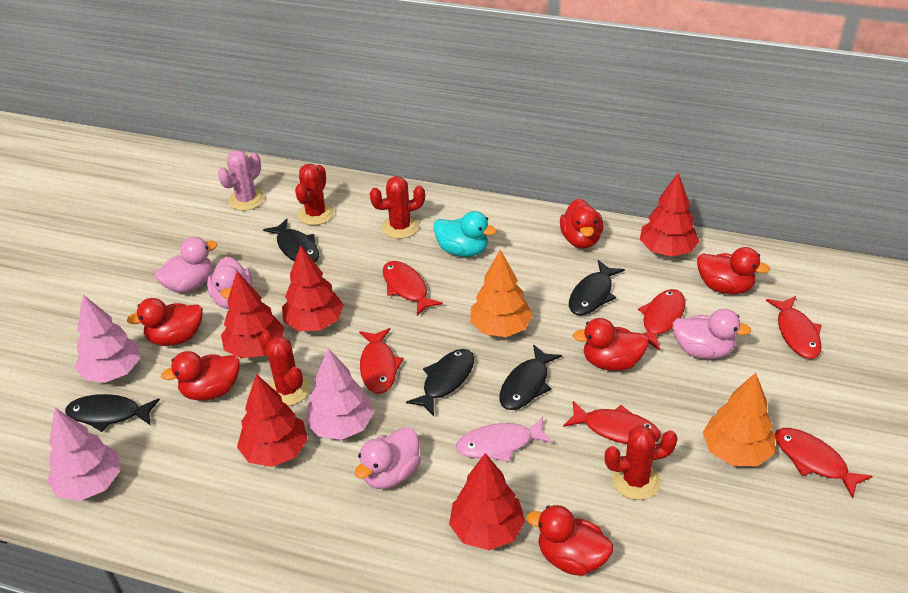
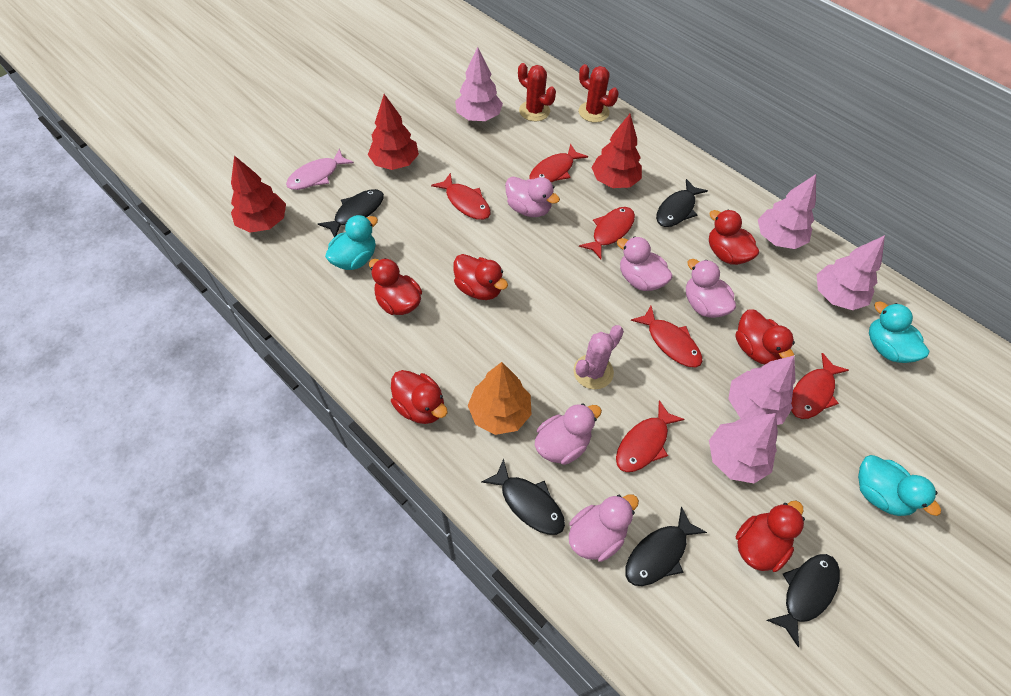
orange tree: [470,250,533,337] [702,373,775,466] = 2 -> [468,362,532,435] = 1
pink duck: [154,237,217,293] [207,257,253,309] [355,427,421,489] [673,309,751,359] = 4 -> [505,176,560,217] [535,403,602,465] [569,494,639,562] [617,236,673,291] [686,259,736,318] = 5
pink tree: [47,408,121,501] [75,295,141,383] [305,348,374,440] = 3 -> [455,47,503,121] [709,413,778,483] [728,356,796,425] [758,174,816,249] [817,235,885,310] = 5
red cactus: [260,330,310,406] [295,164,334,225] [370,176,425,239] [604,425,678,500] = 4 -> [518,63,556,121] [579,64,619,123] = 2
red tree: [221,271,285,358] [237,374,308,467] [282,245,344,331] [449,453,525,550] [640,173,700,257] = 5 -> [231,155,286,233] [368,94,419,170] [591,114,642,188] = 3
turquoise duck: [433,211,497,257] = 1 -> [325,215,378,270] [858,455,941,516] [869,301,929,363] = 3

